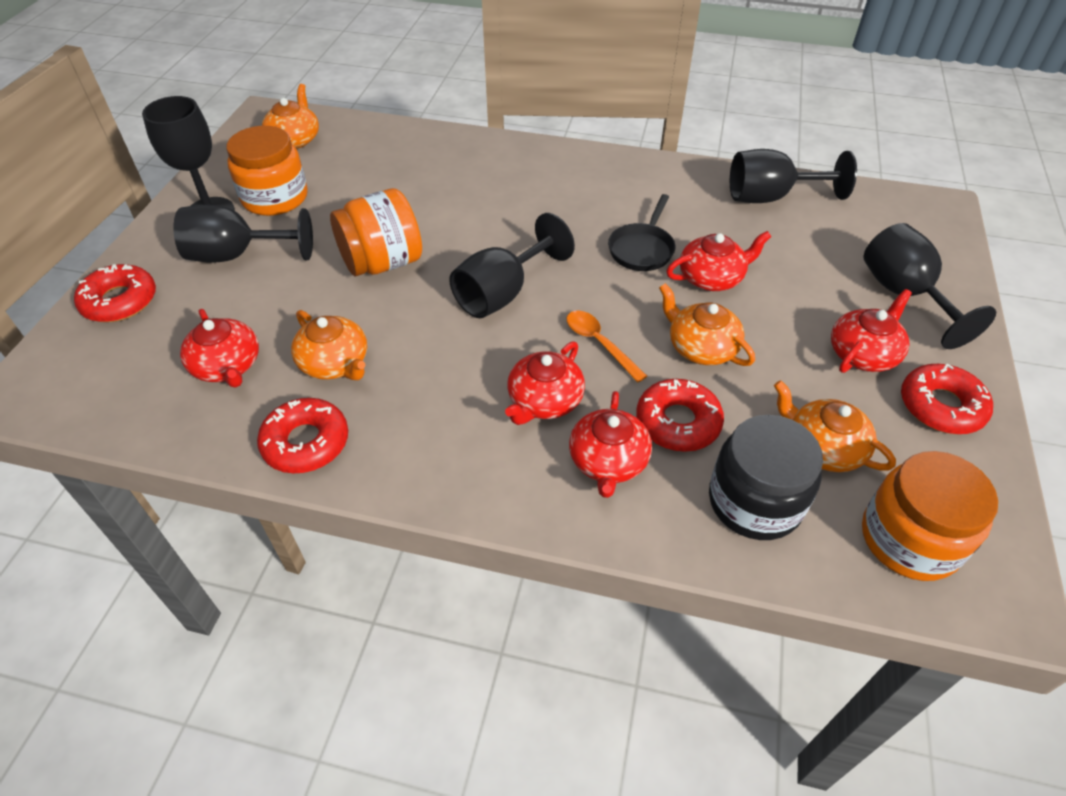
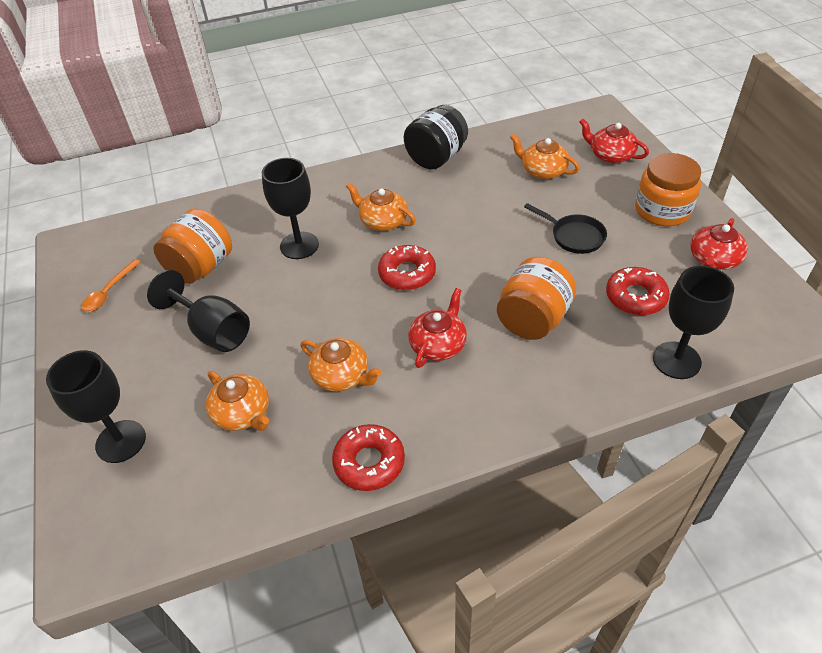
black goblet: [142,96,235,210] [173,205,313,263] [449,213,575,318] [730,149,857,203] [863,223,996,349] = 5 -> [46,350,146,463] [147,270,250,352] [262,158,319,259] [653,266,734,379] = 4
red donut: [74,264,156,322] [257,398,348,474] [636,379,724,452] [901,364,993,434] = 4 -> [332,424,405,491] [378,245,436,290] [606,267,670,315] = 3
red teapot: [180,309,259,388] [505,342,585,425] [569,391,652,498] [666,231,771,291] [831,289,912,373] = 5 -> [408,288,467,368] [579,118,649,163] [690,218,748,270] = 3

